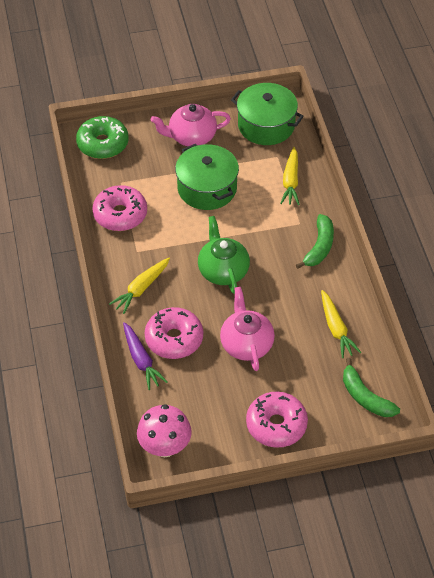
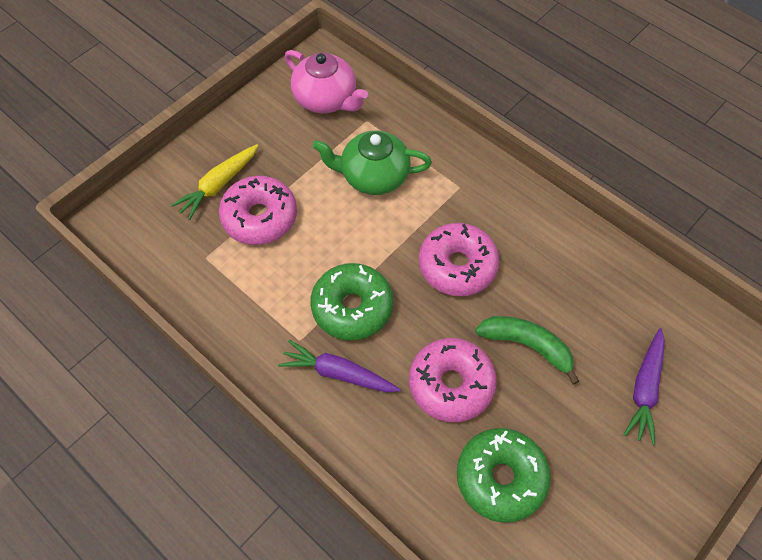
green banana: [296,214,334,269] [343,358,400,417] = 2 -> [475,316,579,385] = 1
green donut: [76,116,129,159] = 1 -> [311,263,393,341] [457,428,551,523] = 2
green pot: [175,144,239,210] [231,83,304,145] = 2 -> none = 0
pink mushroom: [137,404,192,457] = 1 -> none = 0
pink teapot: [151,104,231,146] [220,287,275,371] = 2 -> [284,50,368,113] = 1
purple carrot: [123,322,168,390] = 1 -> [278,340,401,392] [623,328,665,445] = 2
yellow carrot: [109,258,170,314] [280,147,300,205] [321,290,361,358] = 3 -> [171,144,258,220] = 1

